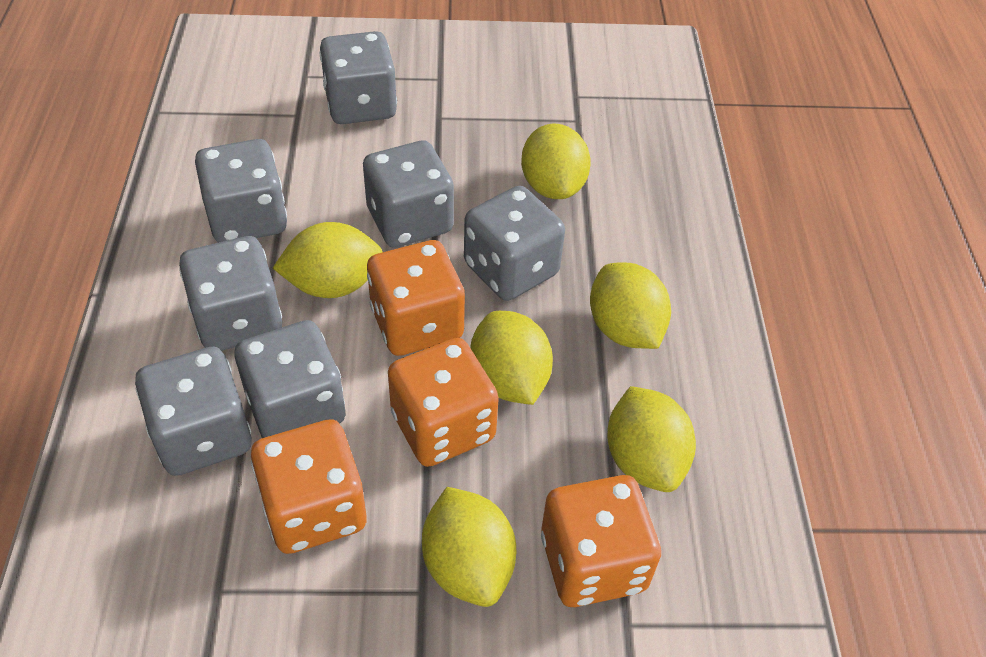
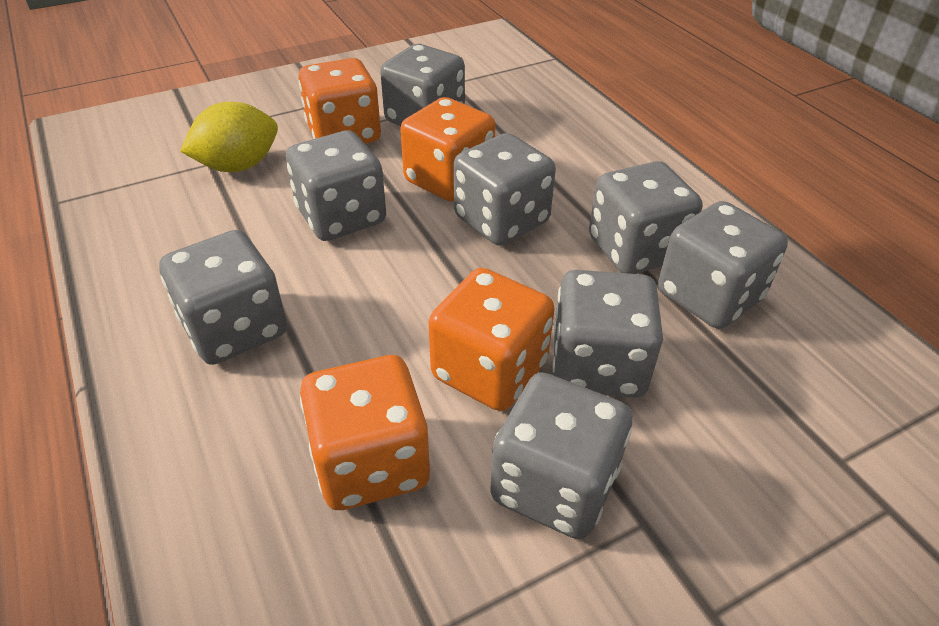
grey dice: [135,347,252,476] [179,236,282,351] [195,139,287,243] [235,320,345,438] [320,31,397,124] [363,140,454,248] [464,186,565,301] = 7 -> [159,230,287,365] [286,131,386,241] [380,44,465,126] [454,133,556,246] [490,372,632,539] [552,270,663,398] [589,161,702,274] [658,201,788,329] = 8
yellow lemon: [273,222,383,298] [422,487,516,607] [471,311,553,405] [521,124,591,199] [590,262,671,349] [607,386,696,492] = 6 -> [180,102,278,172] = 1

